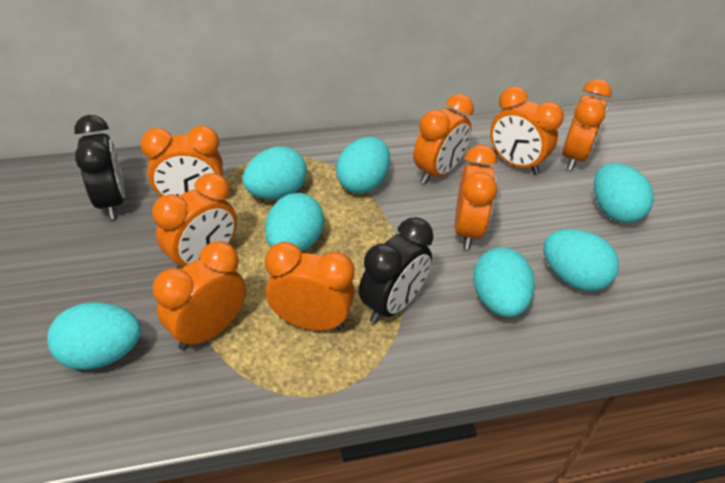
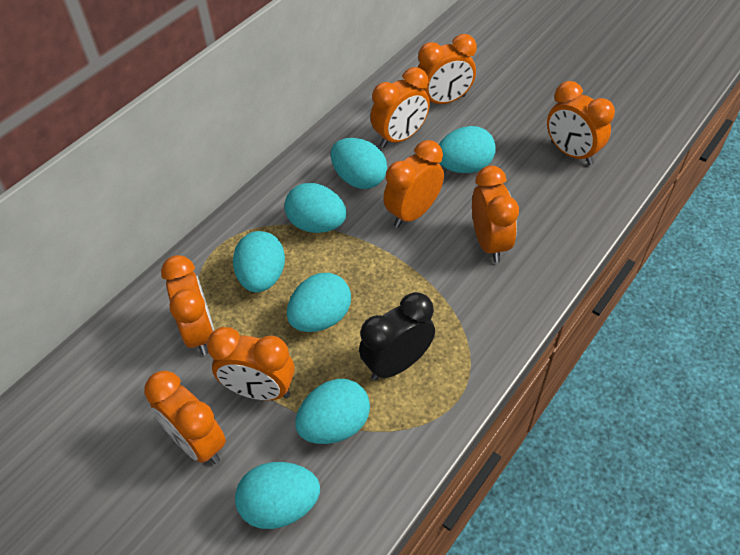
black clock: [74,115,125,219] [359,217,434,324] = 2 -> [359,292,435,381] = 1

